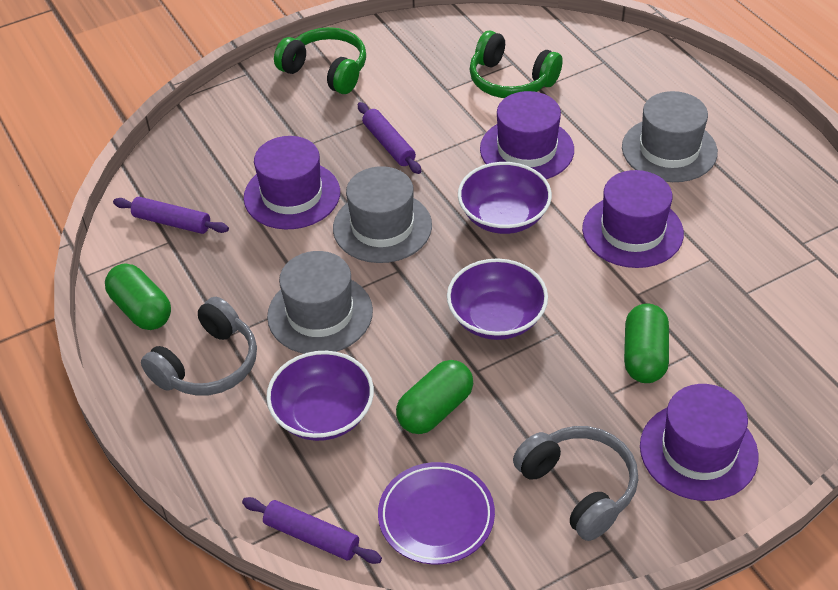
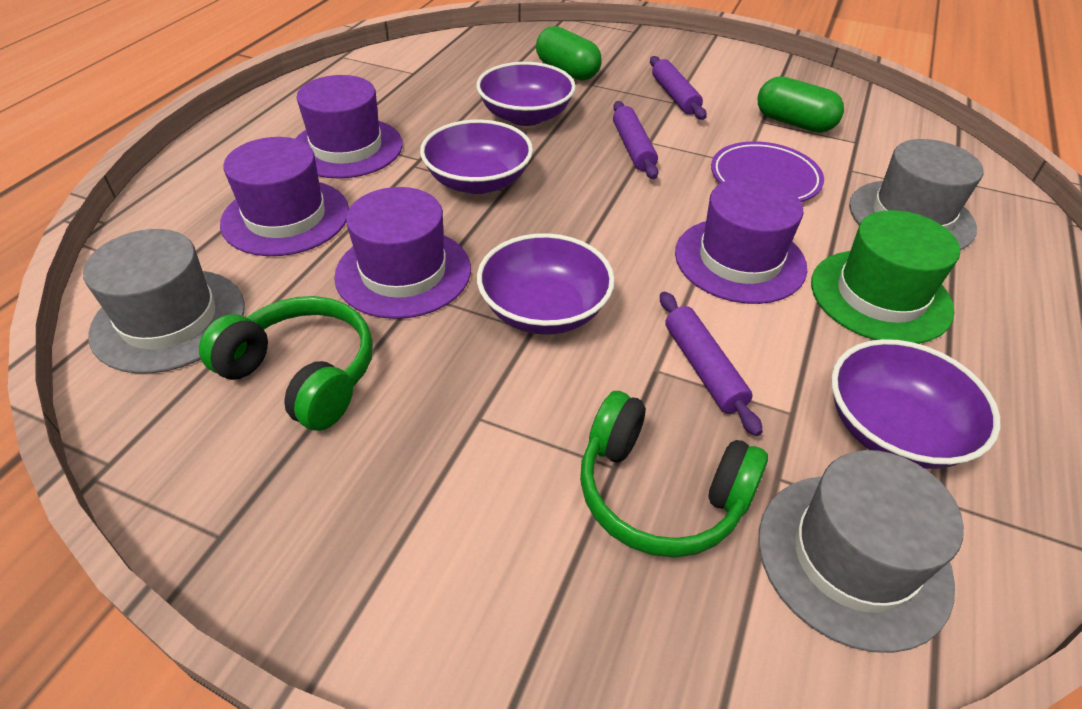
green capsule: [105,263,171,330] [396,360,473,434] [624,303,669,383] = 3 -> [536,26,602,81] [758,76,844,133] = 2
green hat: none = 0 -> [811,210,960,344] = 1
grey headphones: [141,297,257,396] [513,426,638,541] = 2 -> none = 0
purple bowl: [266,351,374,441] [447,258,548,340] [458,162,552,234] = 3 -> [420,120,533,194] [476,62,576,126] [477,233,615,335] [831,339,1000,469] = 4

